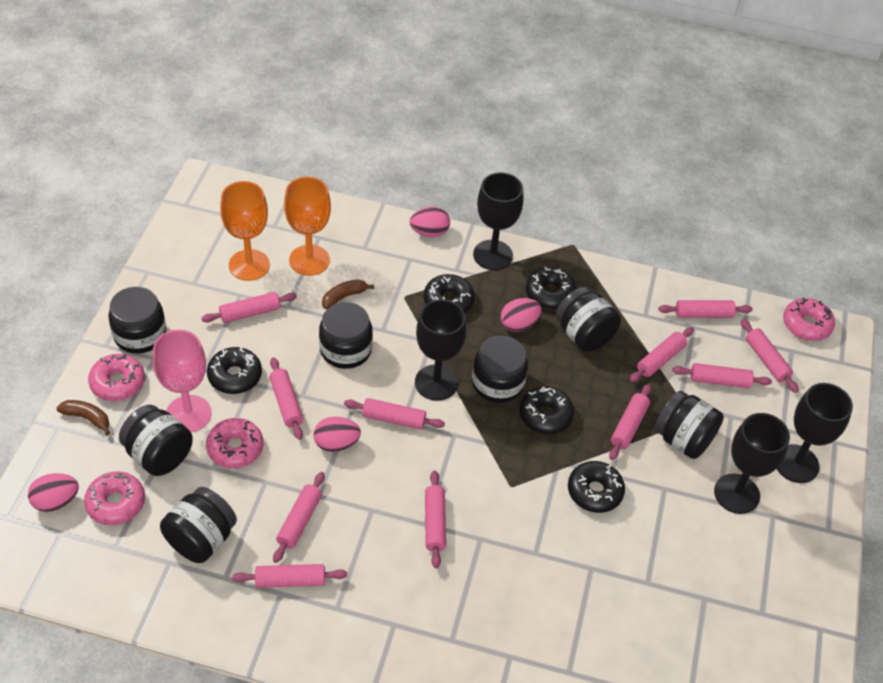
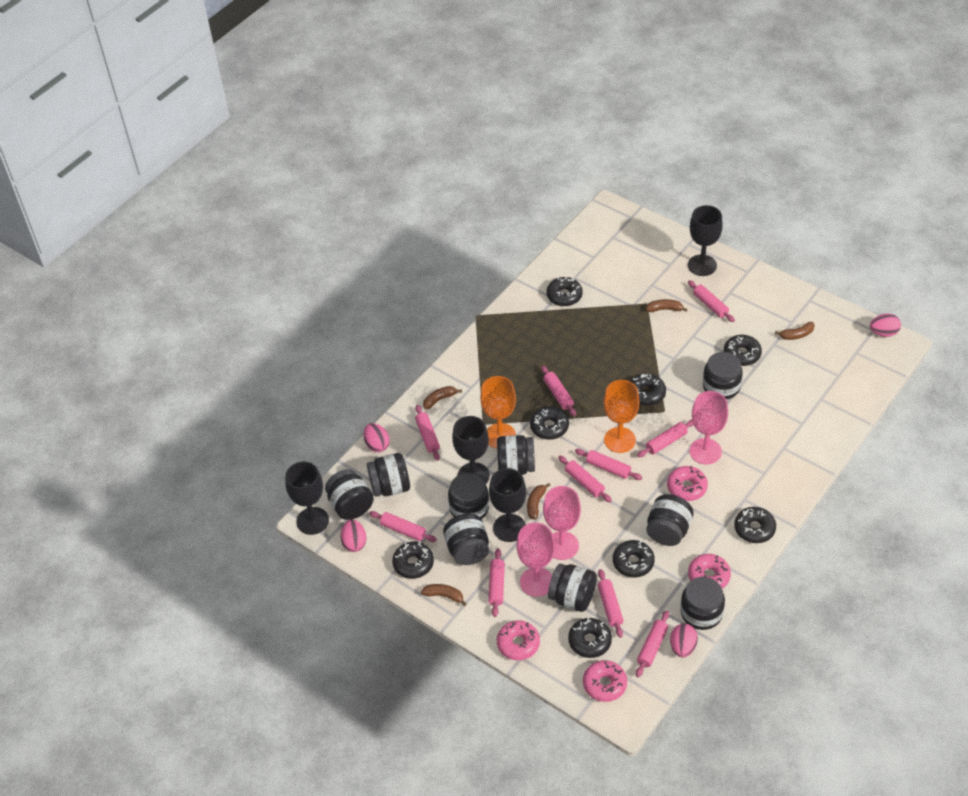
black donut: [207,347,262,394] [424,274,475,313] [519,386,574,434] [526,267,576,310] [568,461,625,513] = 5 -> [392,542,434,579] [530,406,569,440] [546,277,583,306] [568,618,612,658] [613,540,655,577] [630,374,666,406] [724,335,762,366] [734,507,776,543] = 8
black jar: [109,287,166,354] [119,405,193,476] [160,487,237,563] [319,302,373,369] [472,336,528,403] [556,287,621,352] [654,391,724,459] = 7 -> [325,469,374,520] [367,453,410,497] [443,514,489,565] [448,473,489,519] [497,435,535,475] [548,563,597,612] [646,494,694,546] [680,577,725,630] [703,352,743,399] = 9
brown banana: [57,400,110,435] [322,279,374,309] = 2 -> [421,584,466,606] [423,386,462,410] [527,483,551,520] [646,299,688,312] [775,322,815,340] = 5
pink goblet: [153,330,211,433] = 1 -> [517,522,555,597] [543,486,581,560] [690,391,728,465] = 3
pink rolling pin: [202,292,297,323] [232,564,347,588] [269,357,303,440] [273,472,325,563] [344,398,445,429] [425,470,446,568] [609,384,651,460] [630,327,694,382] [659,300,752,318] [672,363,772,388] [741,319,799,393] = 11 -> [369,511,437,542] [415,405,440,461] [488,548,505,617] [541,366,576,416] [558,456,612,502] [575,449,643,480] [597,569,624,638] [636,610,669,677] [637,420,694,457] [688,280,735,322] = 10

